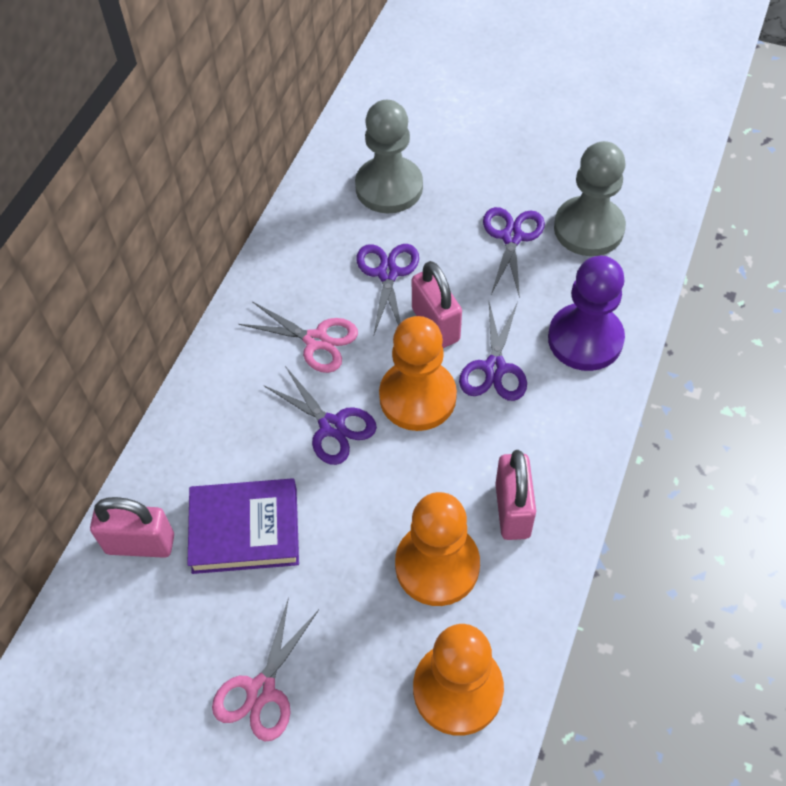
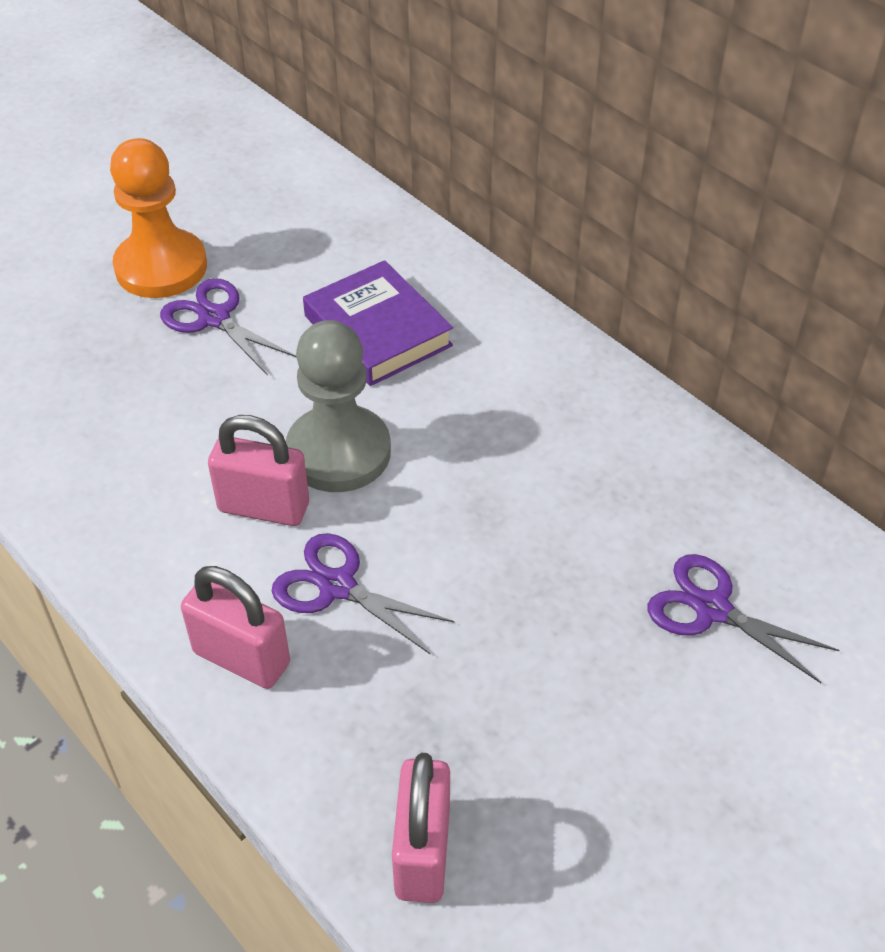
grey pawn: [355,100,423,213] [554,141,626,256] = 2 -> [286,320,391,492] = 1
orange pawn: [379,316,457,431] [395,492,480,606] [413,624,504,736] = 3 -> [110,138,207,298] = 1
pink scissors: [212,597,319,741] [239,302,358,373] = 2 -> none = 0
purple pawn: [548,256,625,371] = 1 -> none = 0
purple scissors: [263,366,377,465] [357,244,419,334] [459,302,527,401] [483,207,545,298] = 4 -> [160,278,296,376] [272,533,455,655] [647,554,839,683] = 3

